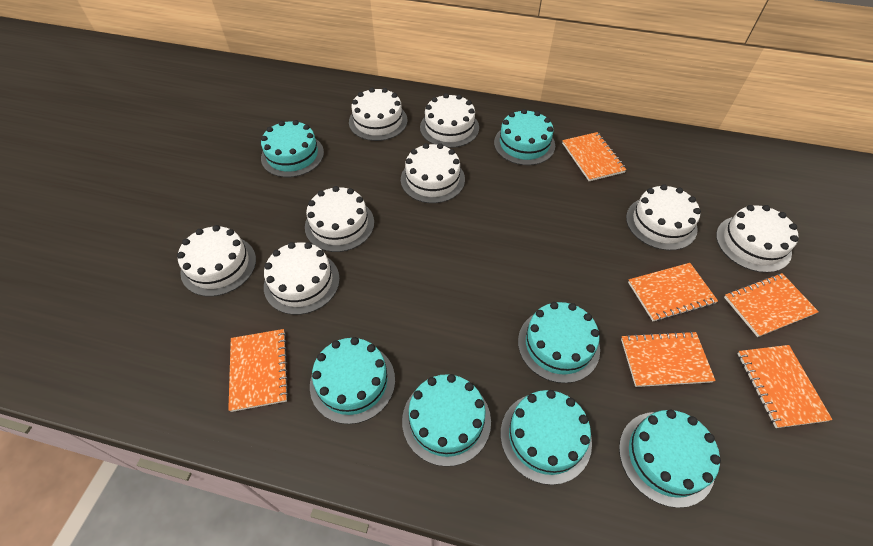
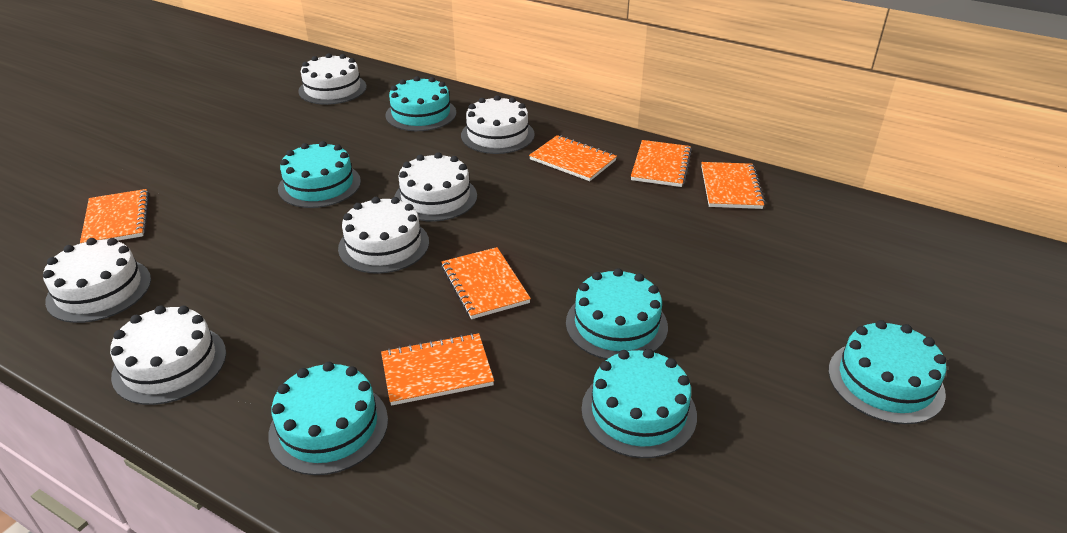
turquoise cake: [261,120,324,177] [310,337,395,424] [402,374,491,467] [494,109,555,165] [501,390,592,485] [518,302,600,383] [619,409,721,508] = 7 -> [268,362,388,475] [278,141,361,208] [385,76,456,131] [566,268,668,359] [581,349,697,458] [828,320,947,424] = 6
white cake: [177,225,256,296] [264,242,340,315] [305,186,374,252] [349,88,407,141] [401,143,465,203] [420,93,479,148] [626,184,701,250] [716,205,799,273] = 8 -> [43,238,151,323] [110,306,226,405] [298,53,367,105] [338,197,429,274] [394,152,477,221] [461,95,535,154] = 6

